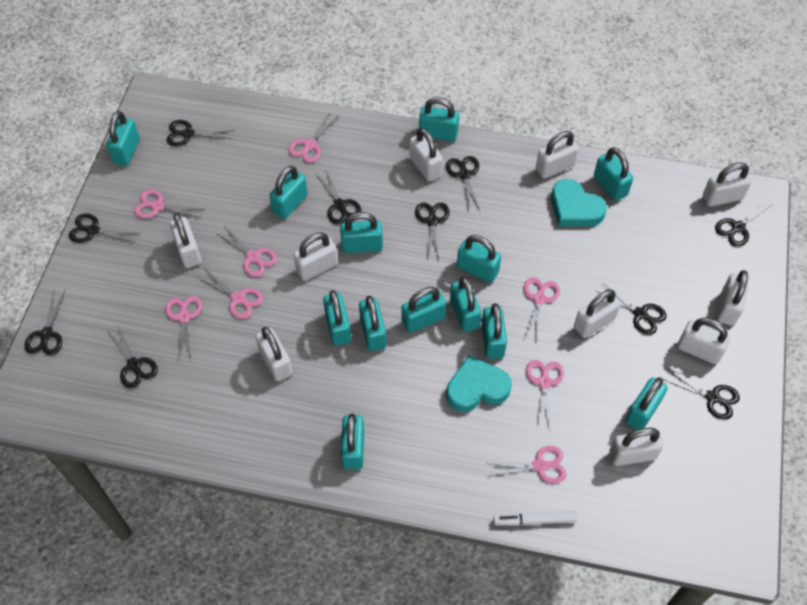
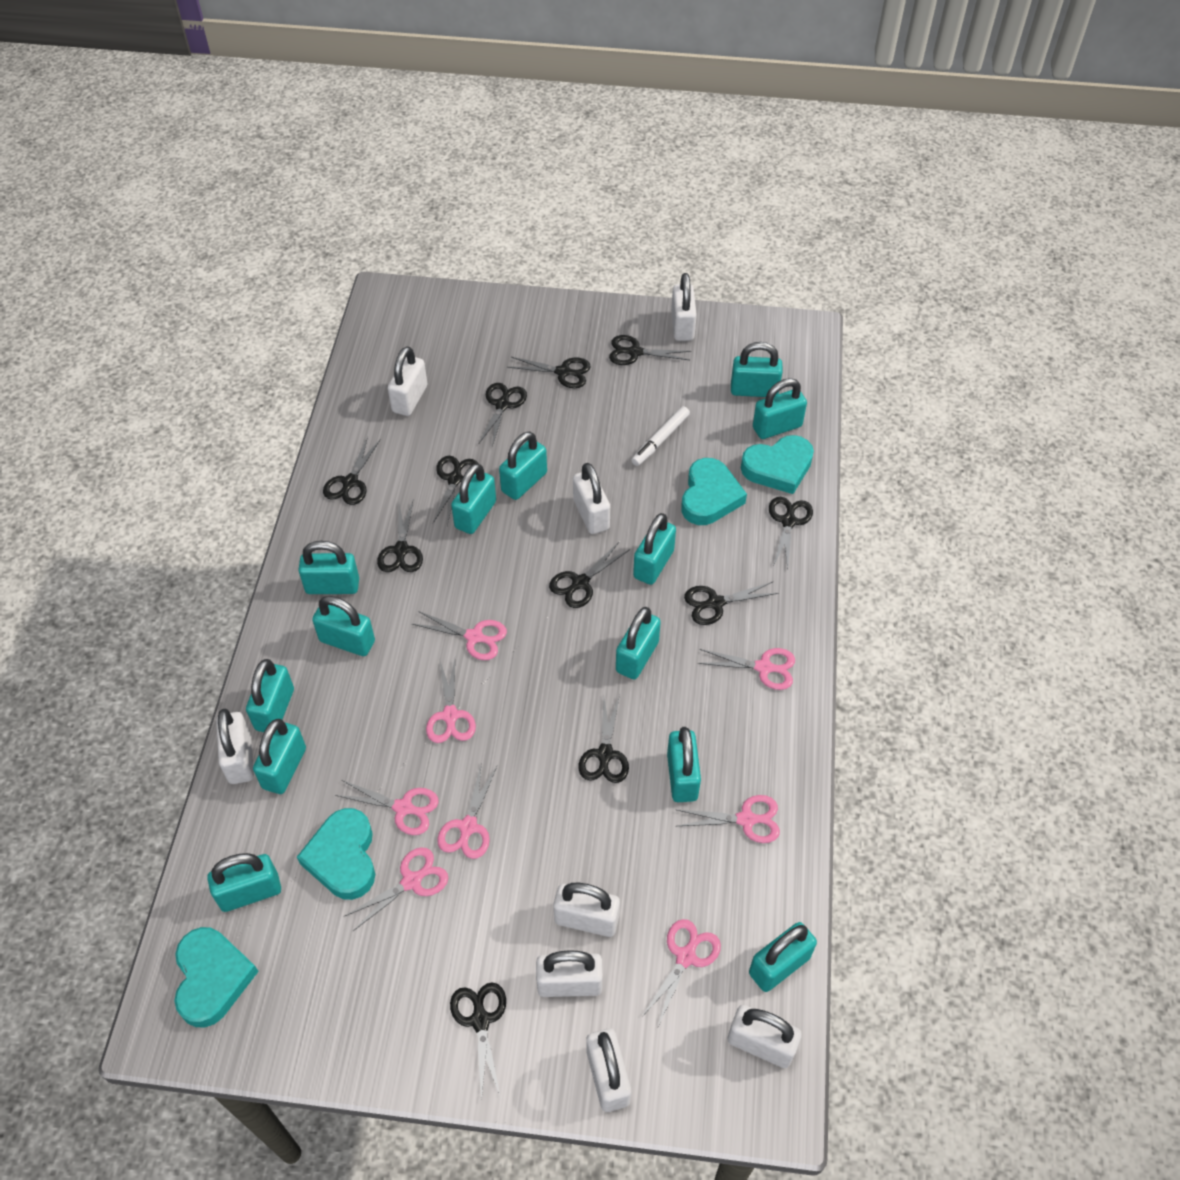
black scissors: [24,290,65,355] [69,213,141,243] [107,324,158,388] [167,120,234,146] [317,170,362,224] [415,203,450,261] [446,156,480,210] [595,282,667,335] [663,368,740,420] [715,199,773,247] = 10 -> [323,437,380,505] [377,501,423,572] [433,456,478,526] [450,983,506,1102] [478,383,527,446] [507,357,591,388] [549,542,630,608] [578,695,629,783] [609,335,691,365] [684,582,779,625] [769,497,813,569] = 11
turquoise heart: [446,356,512,412] [551,179,607,226] = 2 -> [174,927,259,1027] [297,808,375,900] [681,458,747,525] [741,435,814,494] = 4
white padlock: [169,213,202,268] [255,327,293,381] [293,232,338,281] [409,128,443,181] [536,131,579,179] [574,289,621,338] [610,428,663,466] [678,318,730,364] [703,162,752,207] [717,270,749,326] = 10 -> [216,709,254,784] [388,346,428,416] [536,950,603,997] [553,883,620,937] [573,463,610,534] [586,1028,631,1112] [671,273,697,341] [727,1005,802,1068] = 8

